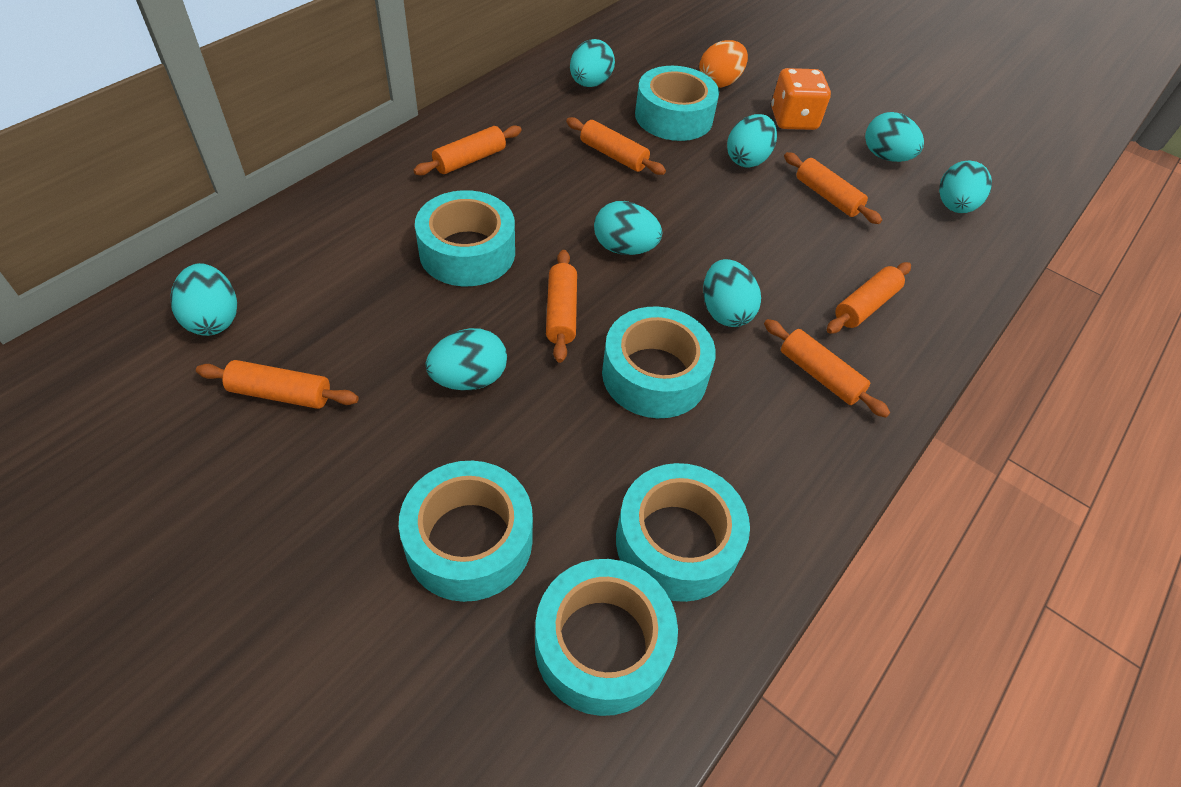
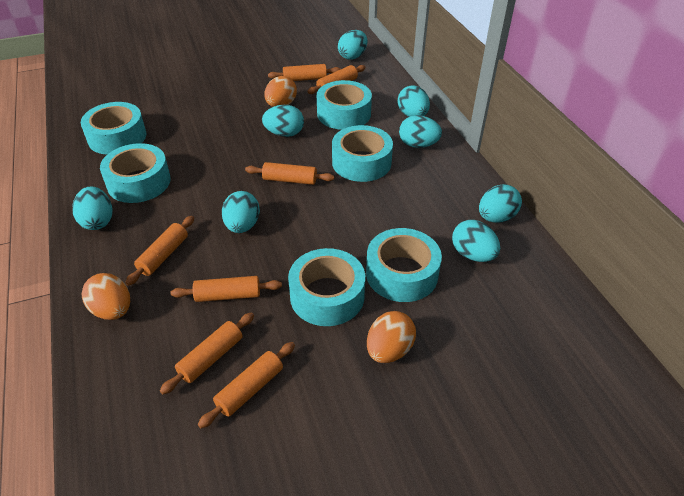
orange dice: [771,68,831,130] = 1 -> none = 0
orange egg: [699,40,748,88] = 1 -> [82,273,130,320] [264,76,297,107] [367,311,416,363] = 3

